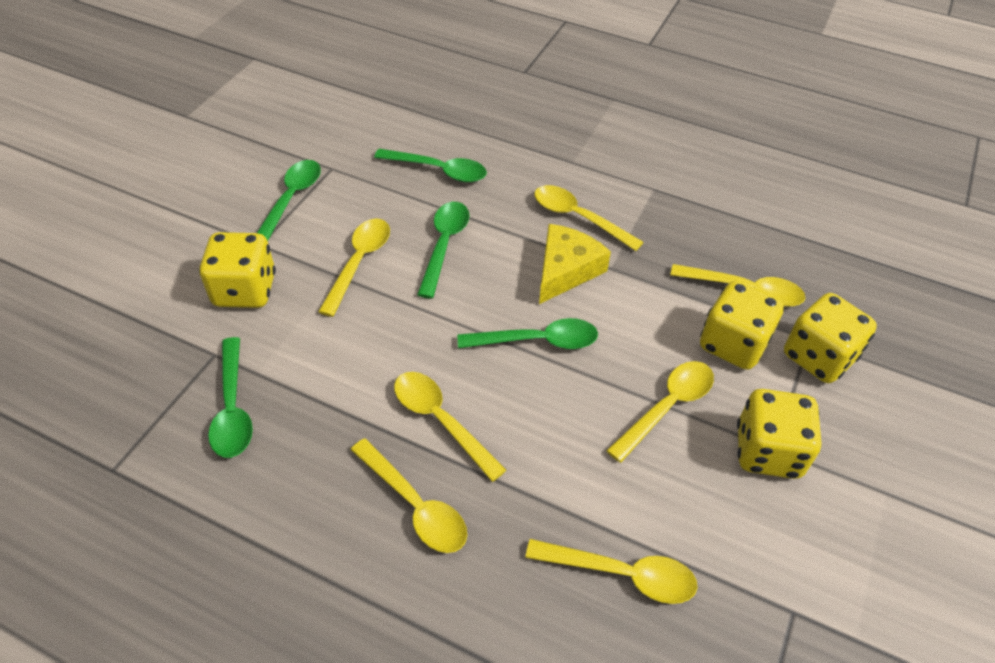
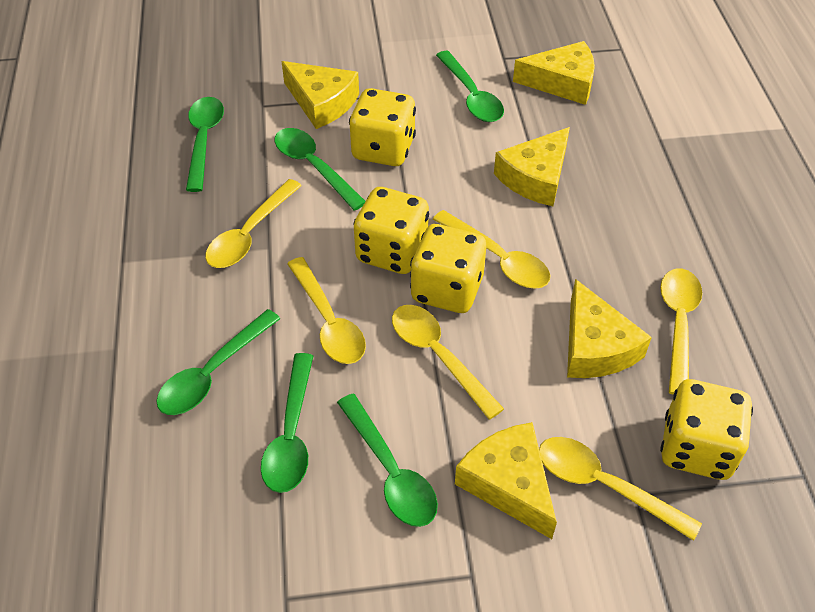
green spoon: [208,337,253,458] [257,160,321,241] [374,149,487,182] [417,202,469,299] [458,318,598,349] = 5 -> [156,309,281,415] [186,97,224,192] [261,353,313,493] [275,128,366,211] [337,394,438,527] [436,51,504,122] = 6
yellow cheese: [539,224,611,304] = 1 -> [281,61,359,129] [455,422,557,539] [494,127,570,206] [513,41,595,105] [567,279,652,378] = 5
yellow spoon: [318,218,390,317] [351,438,467,553] [394,372,506,482] [525,539,698,604] [534,185,644,251] [606,361,714,463] [670,264,805,307] = 7 -> [205,179,302,268] [287,257,366,364] [392,305,504,420] [433,210,550,289] [539,437,702,541] [660,268,702,395] = 6

